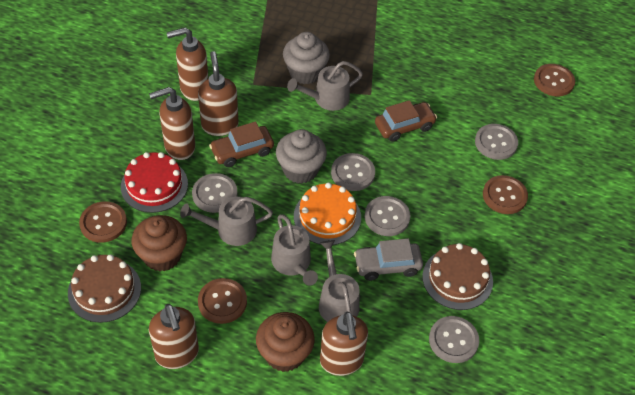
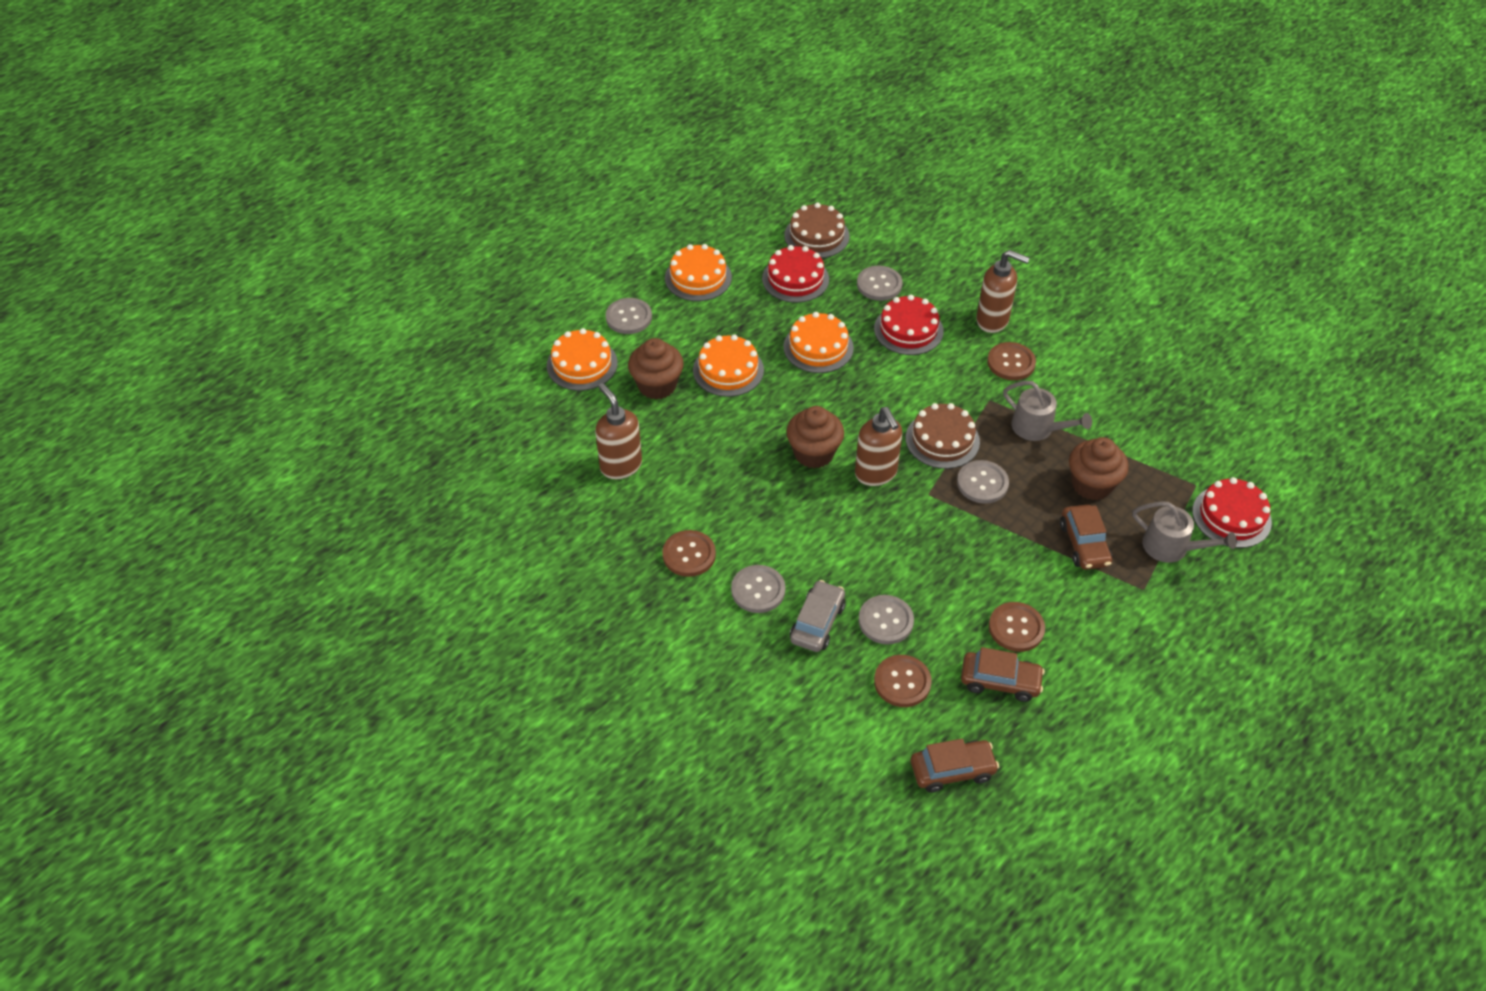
brown car: [209,122,274,167] [375,100,437,142] = 2 -> [911,739,999,793] [961,647,1045,702] [1060,505,1112,570] = 3
brown cupcake: [132,215,187,272] [256,312,315,372] = 2 -> [628,338,684,400] [786,406,844,468] [1069,437,1129,500] = 3
brown soap dispenser: [149,87,195,160] [149,304,199,369] [167,27,209,101] [198,51,239,136] [320,312,368,376] = 5 -> [595,383,642,479] [855,407,902,486] [976,250,1030,333] = 3
grey cupcake: [276,129,327,184] [283,32,330,84] = 2 -> none = 0
grey watering can: [180,196,273,246] [271,214,318,286] [287,61,363,111] [319,240,360,322] = 4 -> [1003,381,1092,441] [1132,501,1237,563] = 2
orange cake: [294,182,361,245] = 1 -> [547,328,618,391] [665,244,732,301] [693,334,764,397] [783,312,854,373] = 4
red cake: [121,152,188,213] = 1 -> [762,245,829,303] [874,295,944,355] [1192,477,1272,548] = 3

